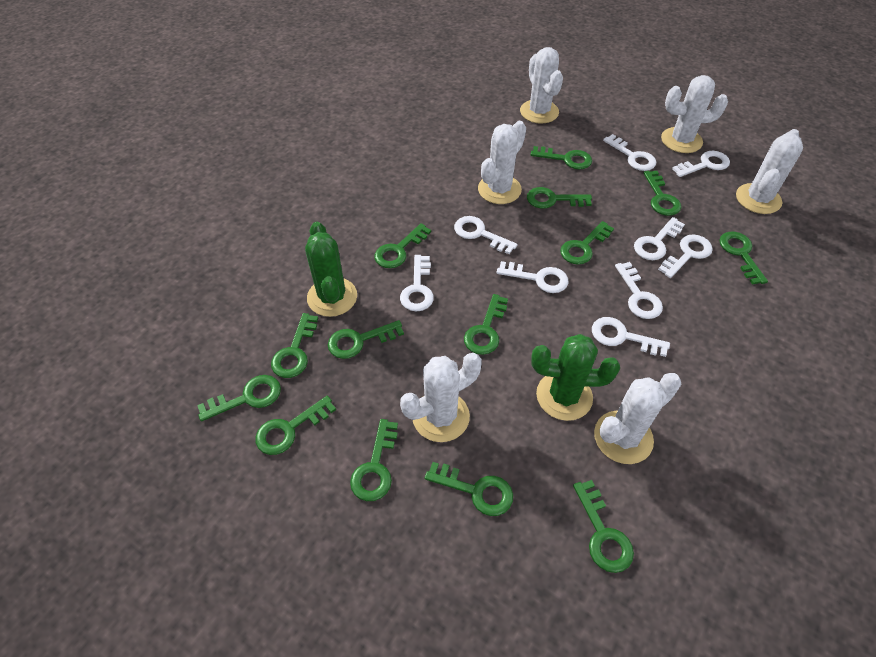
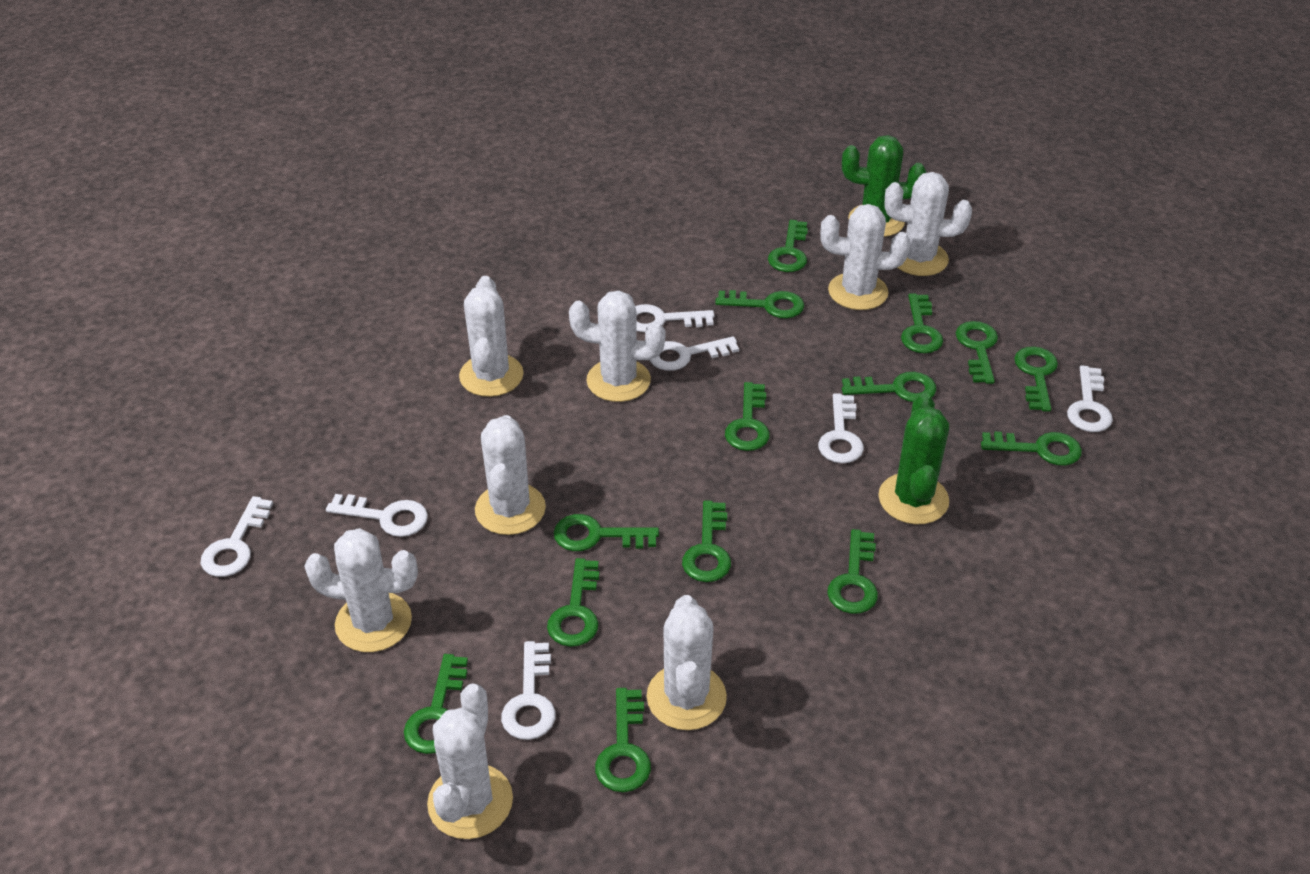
white cactus: [400,353,482,442] [478,121,526,204] [520,47,563,124] [594,373,681,464] [661,75,728,153] [736,129,803,214] = 6 -> [304,528,418,652] [427,683,513,839] [459,276,524,397] [475,415,546,535] [569,290,666,402] [647,595,727,730] [821,204,910,310] [885,172,972,276] = 8
white key: [400,255,434,312] [454,216,518,254] [496,261,569,293] [592,317,670,357] [603,134,656,171] [615,262,663,319] [634,217,685,260] [658,234,713,278] [672,151,730,177] = 9 -> [201,496,273,577] [326,494,428,537] [501,641,555,740] [635,304,714,332] [650,336,739,371] [818,393,864,463] [1067,365,1113,432] = 7

